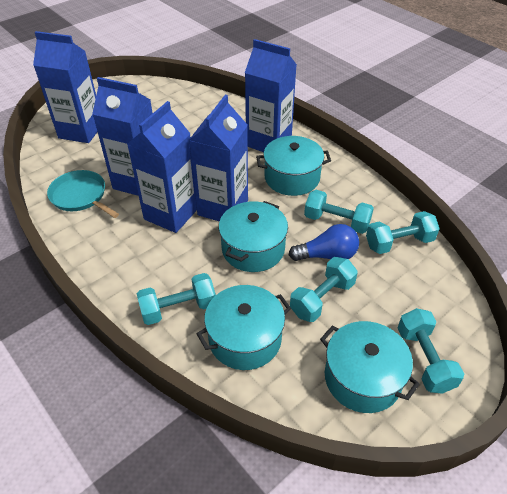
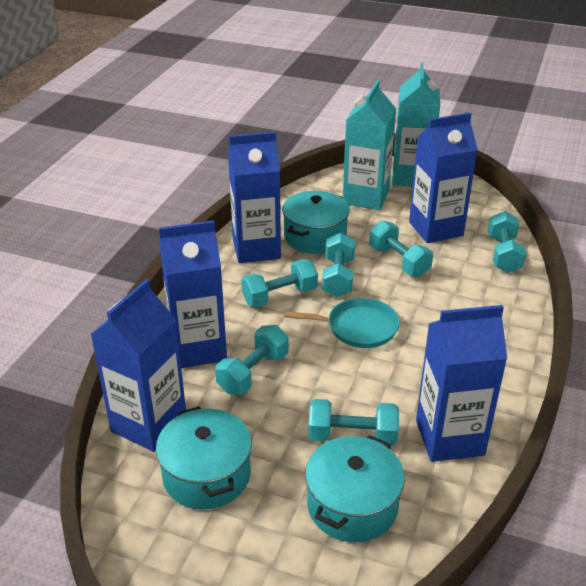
blue light bulb: [289,224,359,261] = 1 -> none = 0
turquoise carton: none = 0 -> [343,80,396,210] [392,62,440,186] = 2
turquoise dumbbell: [137,273,216,325] [290,257,358,322] [304,190,374,234] [366,211,440,254] [398,308,464,394] = 5 -> [215,325,289,394] [241,259,318,307] [308,399,399,446] [322,233,355,297] [369,220,433,277] [488,211,526,273] = 6
turquoise pot: [197,285,291,370] [219,201,288,272] [256,136,331,196] [320,321,420,413] = 4 -> [156,406,252,510] [282,191,350,254] [305,435,405,542] = 3

